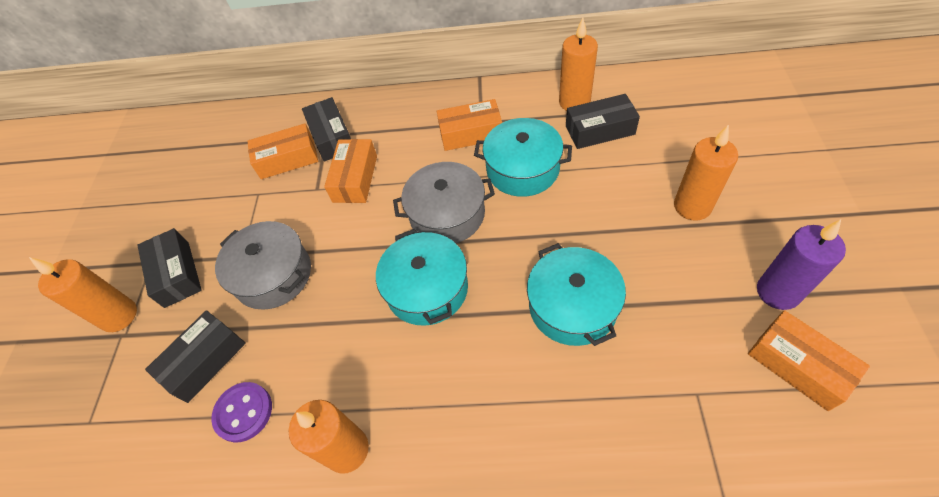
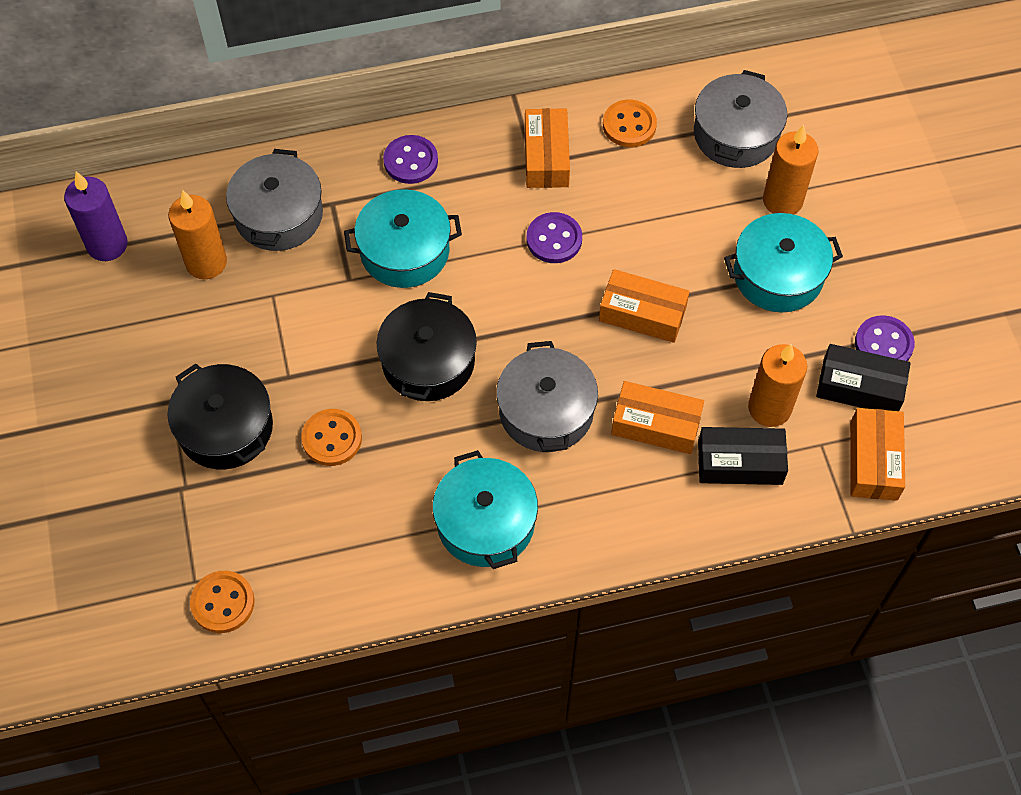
black box: [137,228,202,308] [145,310,246,403] [302,97,351,161] [566,94,640,149] = 4 -> [698,427,788,485] [816,344,911,411] = 2
black pot: none = 0 -> [167,363,273,469] [376,292,477,401] = 2
grey pot: [215,221,311,310] [393,162,495,243] = 2 -> [226,149,323,251] [497,341,598,452] [694,70,787,168] = 3
orange button: none = 0 -> [190,571,255,633] [301,409,362,466] [603,100,657,147] = 3
orange candle: [29,257,137,332] [289,400,369,474] [559,17,598,111] [674,124,738,221] = 4 -> [168,190,227,279] [748,344,807,427] [763,125,818,215] = 3
purple button: [211,382,272,442] = 1 -> [383,135,438,184] [527,212,582,263] [855,315,915,361] = 3

